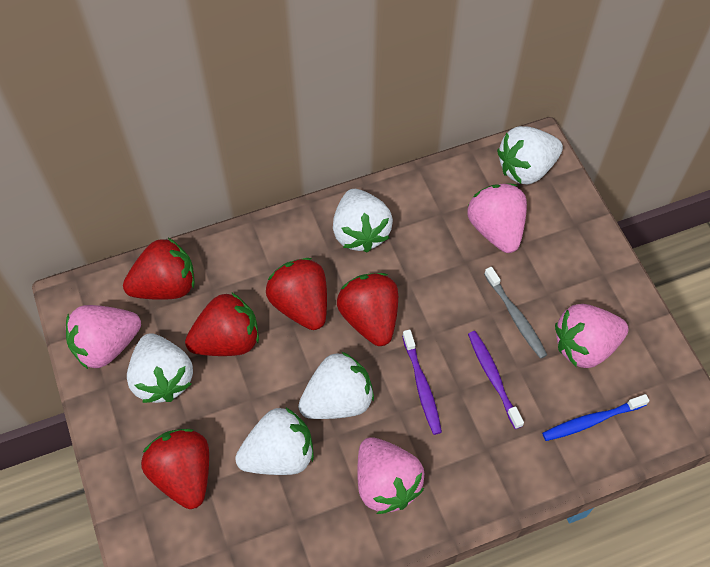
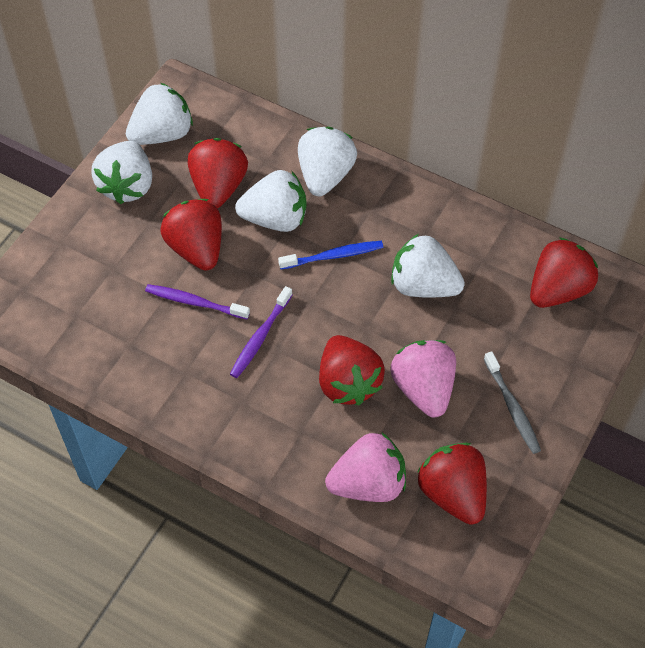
pink strawberry: [66,305,141,369] [357,437,424,514] [467,184,527,253] [555,304,629,368] = 4 -> [325,433,406,502] [390,340,456,418] = 2

